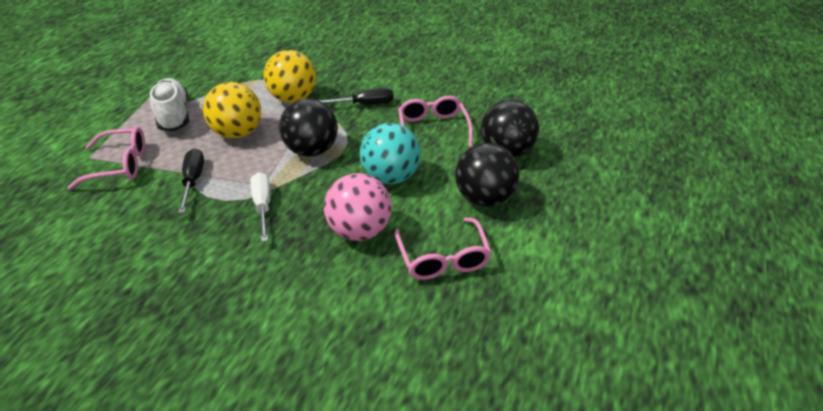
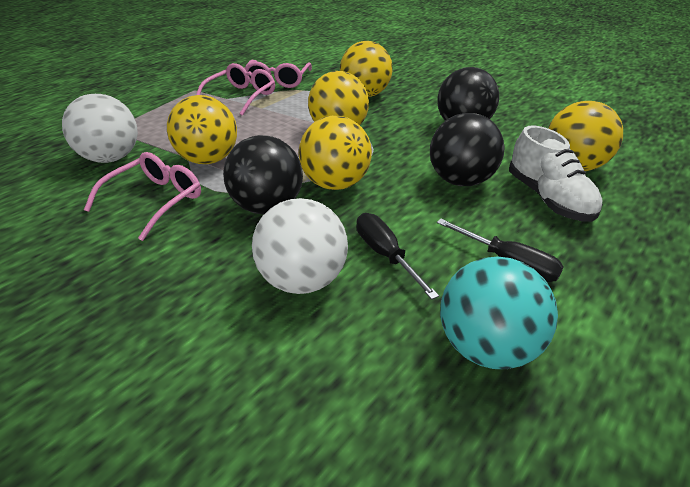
pink ball: [324,173,392,241] = 1 -> none = 0
white ball: none = 0 -> [62,94,138,163] [252,198,348,294] = 2
white screwdriver: [250,172,271,242] = 1 -> none = 0
yellow ball: [203,82,261,138] [263,50,316,103] = 2 -> [167,95,237,164] [299,116,372,190] [308,71,369,125] [340,41,393,97] [548,101,623,171] = 5

